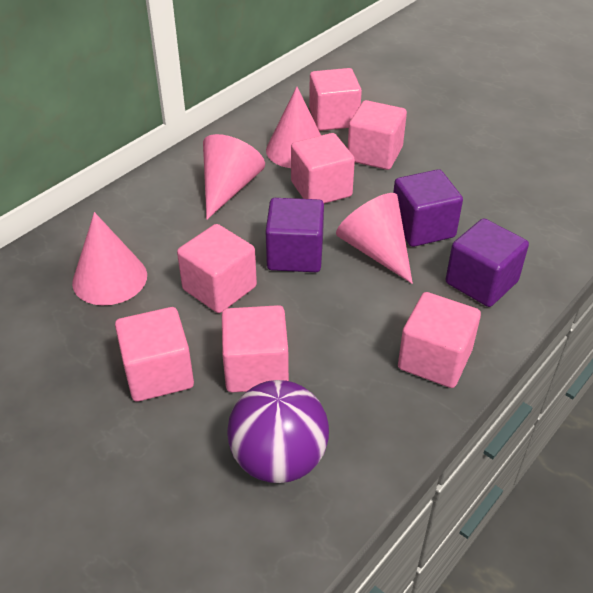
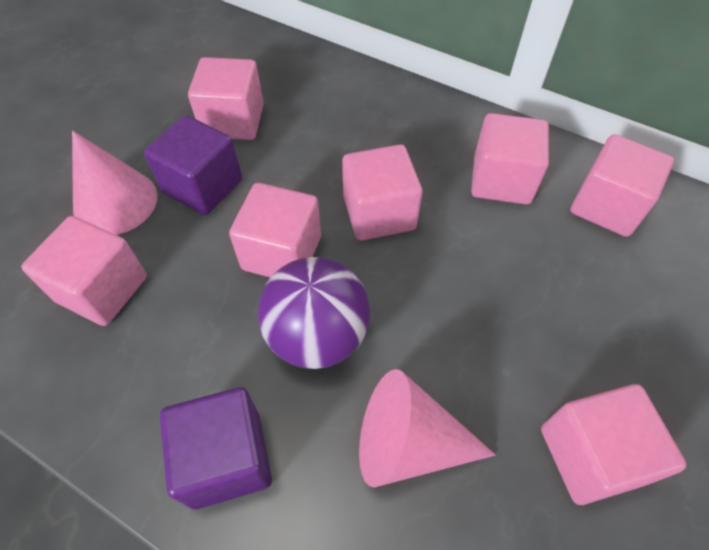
pink cone: [72,212,147,305] [203,134,265,220] [266,87,321,168] [336,193,413,284] = 4 -> [72,131,157,235] [359,369,496,487] = 2
purple cube: [265,198,324,272] [393,169,463,247] [446,218,529,307] = 3 -> [144,115,242,215] [160,387,272,510] = 2

